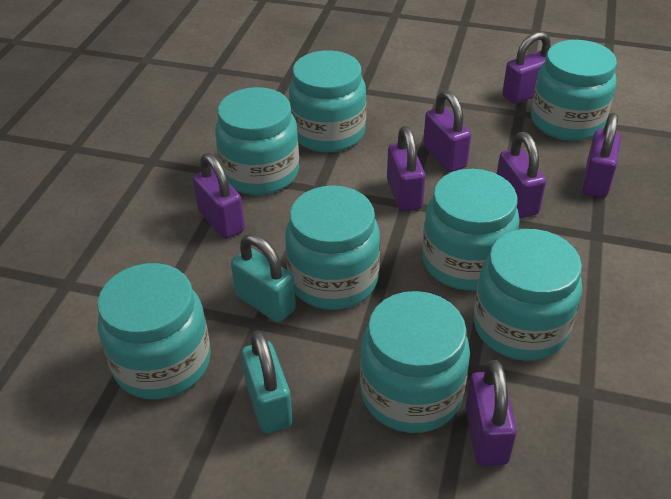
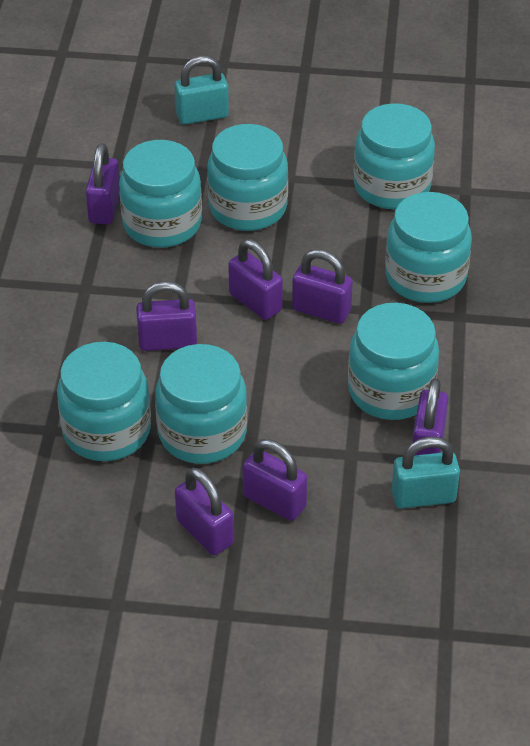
turquoise jar: [97,263,211,399] [215,87,299,195] [285,186,380,310] [289,50,366,153] [360,291,470,433] [422,169,520,290] [473,229,582,361] [531,40,617,141] = 8 -> [57,342,151,461] [119,140,202,248] [155,344,247,464] [207,124,288,231] [348,303,439,420] [353,103,435,209] [385,192,472,303] = 7

